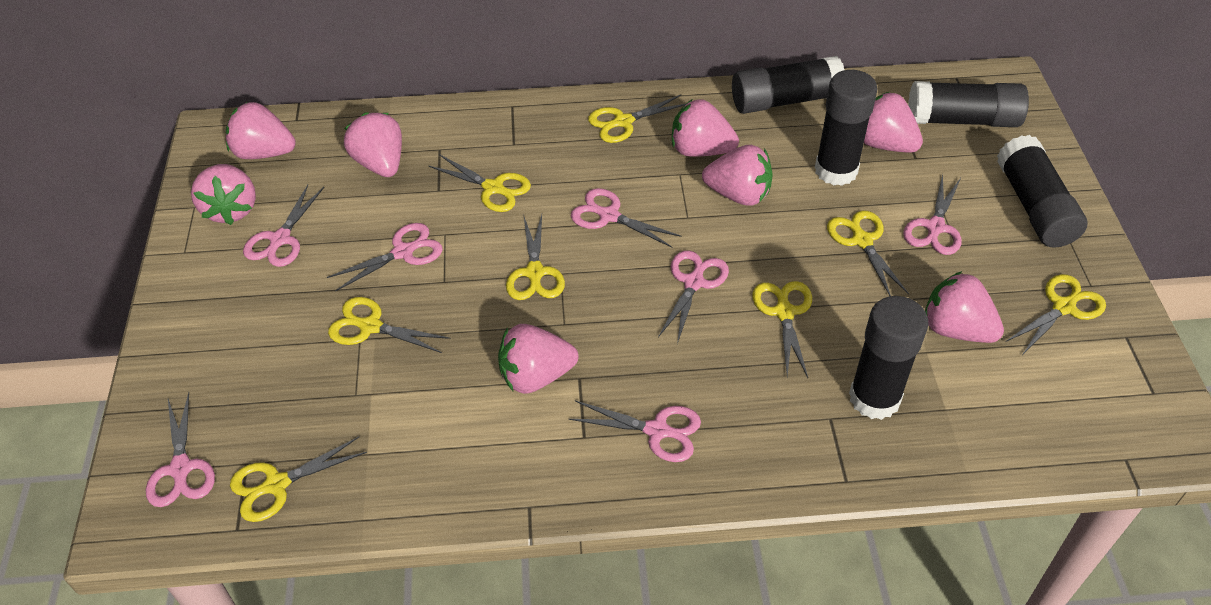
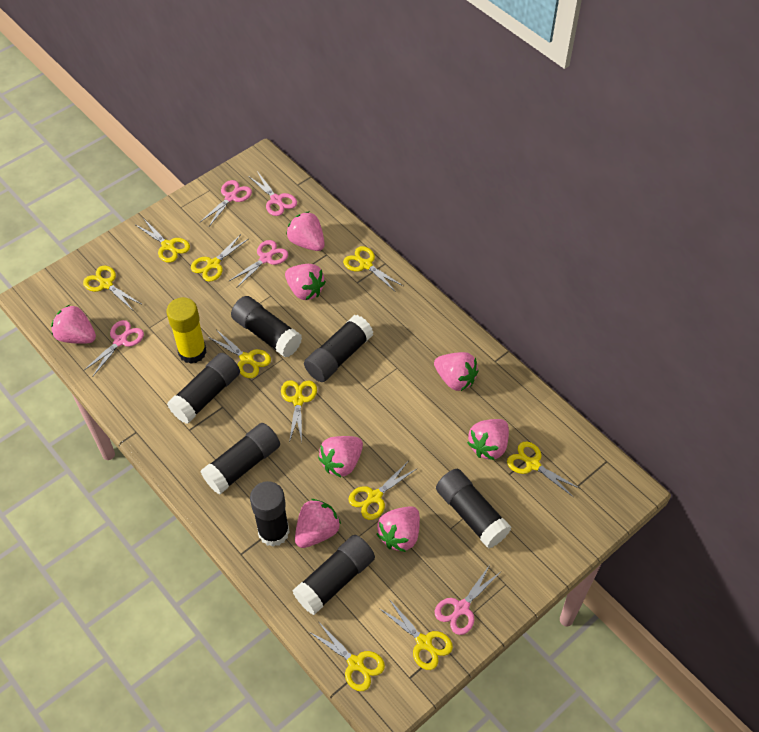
black glue stick: [732,56,845,114] [815,70,878,186] [849,296,928,420] [908,81,1029,127] [997,135,1087,248] = 5 -> [167,353,240,424] [201,423,280,494] [231,296,302,358] [250,481,290,547] [292,535,375,615] [304,315,373,382] [436,469,511,548] = 7
pink scissors: [146,392,215,507] [243,185,324,267] [327,223,443,291] [569,401,701,462] [571,188,681,248] [658,251,729,344] [903,174,961,255] = 7 -> [83,320,144,377] [200,180,252,226] [229,240,288,287] [248,171,297,216] [435,565,501,635] = 5
yellow glue stick: none = 0 -> [167,297,207,364] = 1
yellow scissors: [230,437,367,522] [328,297,451,353] [428,154,531,212] [506,214,565,300] [588,95,685,143] [752,281,812,378] [827,210,909,296] [1005,274,1106,354] = 8 -> [83,266,141,309] [136,218,190,263] [191,234,248,282] [208,329,271,378] [281,380,317,443] [309,621,385,691] [343,246,403,292] [348,462,418,520] [379,599,453,670] [507,442,580,497] = 10

